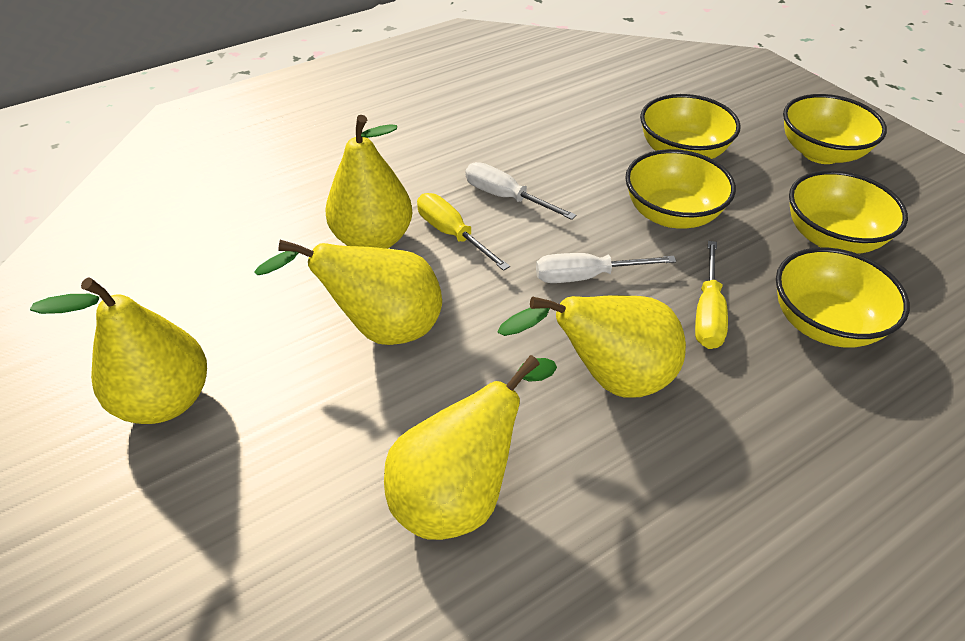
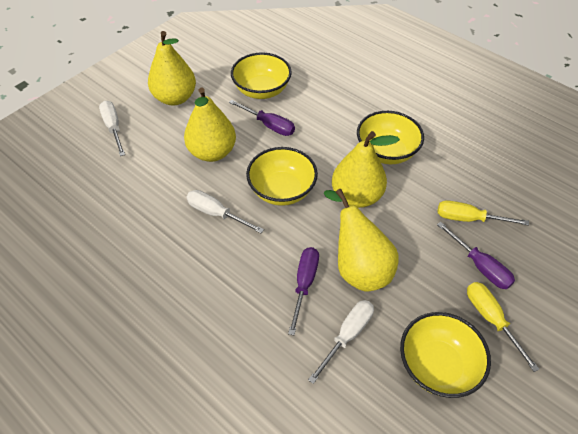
purple screwdriver: none = 0 -> [229,100,295,136] [288,247,319,335] [437,222,515,289] = 3
white screwdriver: [466,162,576,220] [536,253,676,283] = 2 -> [99,101,125,156] [187,190,264,233] [308,300,374,384] = 3
yellow bowl: [625,149,736,229] [640,94,741,159] [776,247,910,348] [783,94,887,164] [789,170,908,254] = 5 -> [231,53,292,99] [246,147,318,206] [357,111,424,164] [400,312,491,398] = 4
yellow pear: [30,277,207,424] [254,240,442,345] [325,115,413,249] [384,355,557,540] [498,295,686,398] = 5 -> [148,31,196,105] [184,87,236,162] [324,189,399,292] [332,131,400,208] = 4

